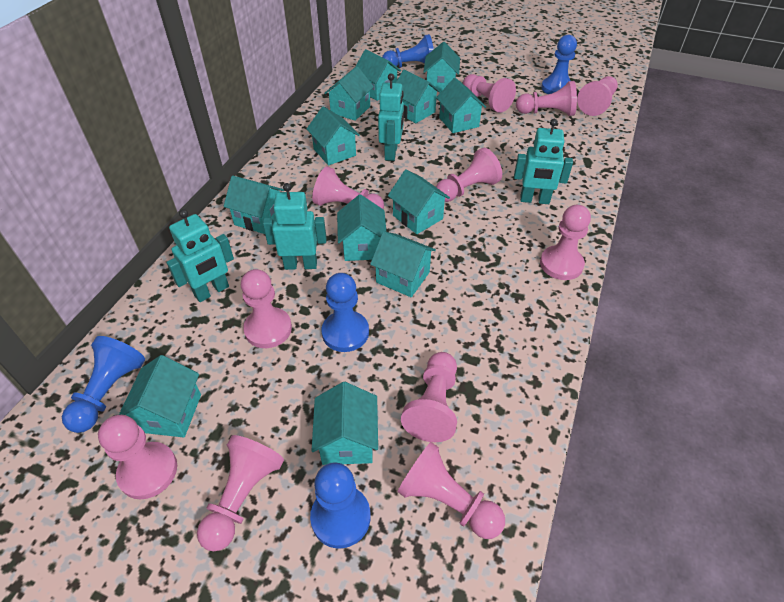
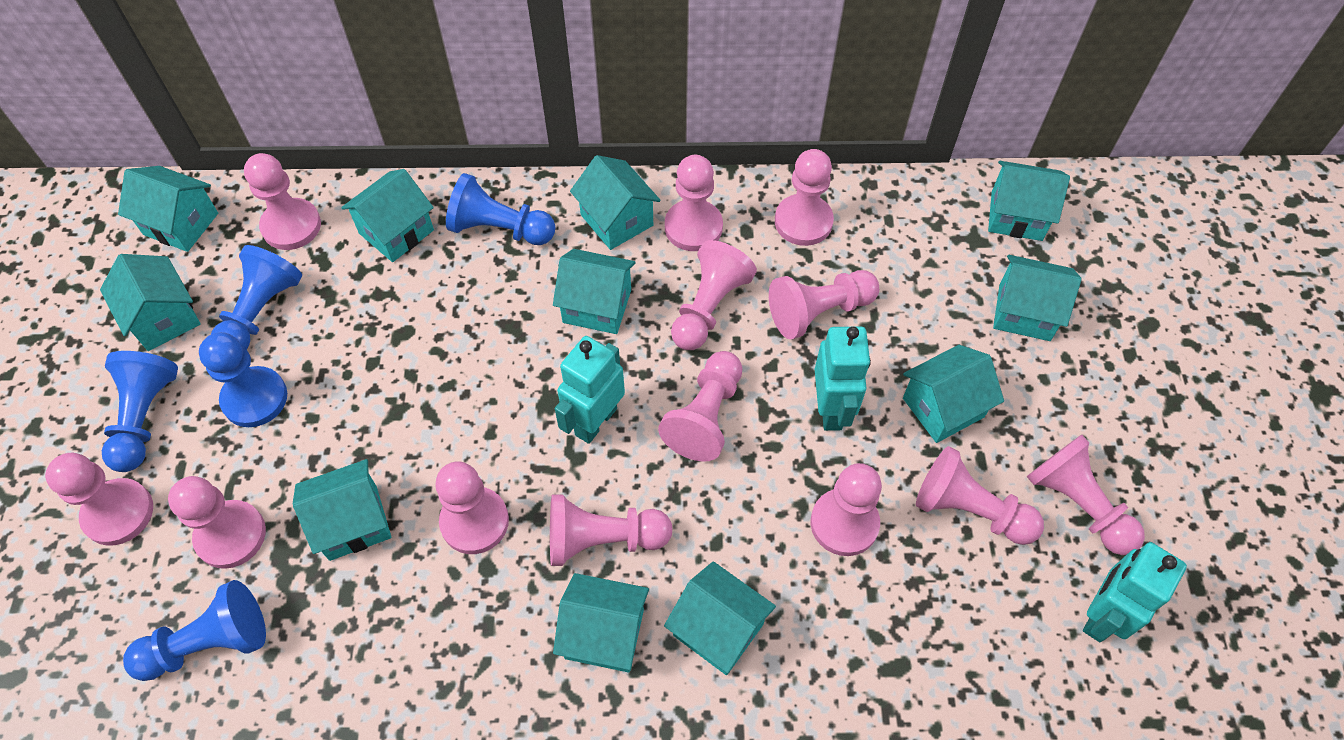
pink pawn: [98,415,177,499] [197,435,284,552] [241,269,292,348] [312,166,384,209] [397,442,505,539] [401,352,457,442] [436,148,502,202] [463,74,516,113] [516,81,577,116] [540,205,591,280] [577,76,618,116] = 11 -> [45,453,153,546] [168,476,266,569] [244,153,321,250] [435,461,509,554] [550,495,672,566] [658,351,743,462] [665,155,723,251] [671,240,757,350] [769,270,879,339] [775,149,834,246] [811,463,882,556] [916,446,1044,545] [1027,435,1145,555] = 13
turquoise house: [119,355,201,438] [224,176,284,234] [307,106,360,165] [312,382,378,465] [325,66,374,121] [337,194,387,261] [355,49,401,101] [370,231,436,297] [388,169,450,234] [396,70,441,123] [424,42,460,92] [436,78,486,133] = 12 -> [100,254,201,351] [118,166,218,252] [293,459,391,561] [341,169,434,262] [553,249,636,334] [553,573,649,672] [570,155,661,250] [664,561,776,675] [903,345,1004,443] [988,161,1070,241] [993,255,1082,341] = 11
turquoise robot: [166,209,234,302] [263,183,326,270] [378,74,404,161] [514,119,573,204] = 4 -> [555,336,625,444] [815,327,871,431] [1083,542,1187,642] = 3

